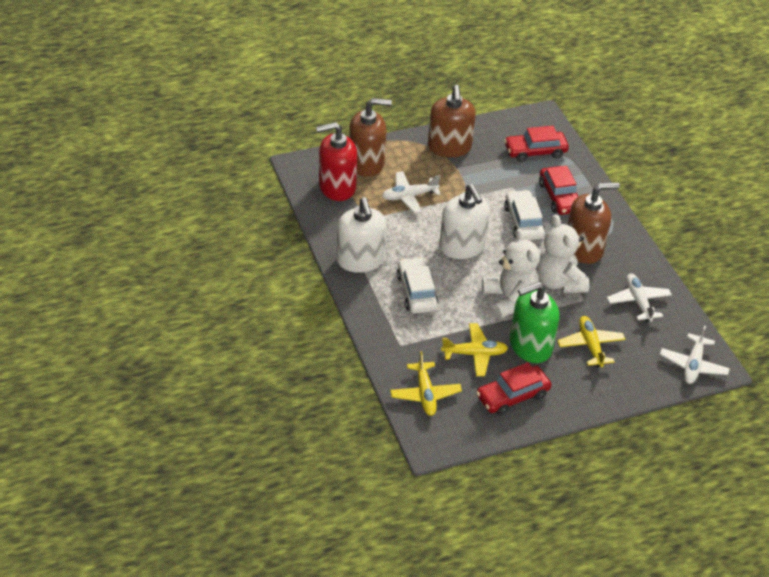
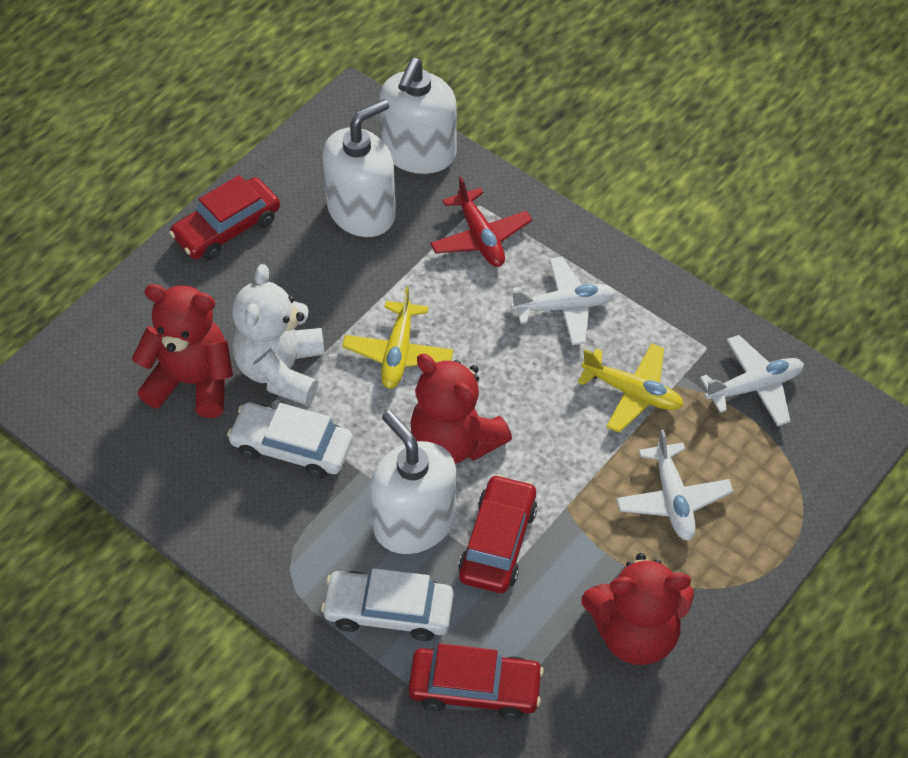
brown soap dispenser: [349,98,392,177] [428,85,476,157] [568,183,620,264] = 3 -> none = 0
green soap dispenser: [510,282,560,363] = 1 -> none = 0
red plane: none = 0 -> [430,176,532,267] = 1
red soap dispenser: [316,122,357,201] = 1 -> none = 0
red teddy bear: none = 0 -> [132,284,233,418] [411,354,512,464] [582,553,694,665] = 3
white soap dispenser: [337,197,387,273] [439,184,490,259] = 2 -> [323,99,396,237] [370,410,456,554] [380,58,456,174] = 3
white teddy bear: [482,229,540,319] [536,214,589,293] = 2 -> [232,264,325,406] = 1
yellow plane: [390,351,462,416] [441,323,508,376] [557,316,625,367] = 3 -> [342,287,453,389] [577,343,683,433] = 2

